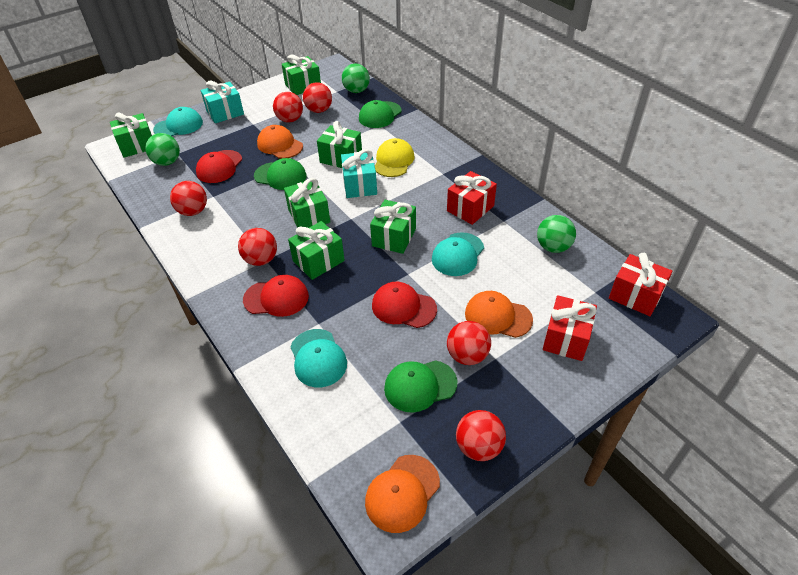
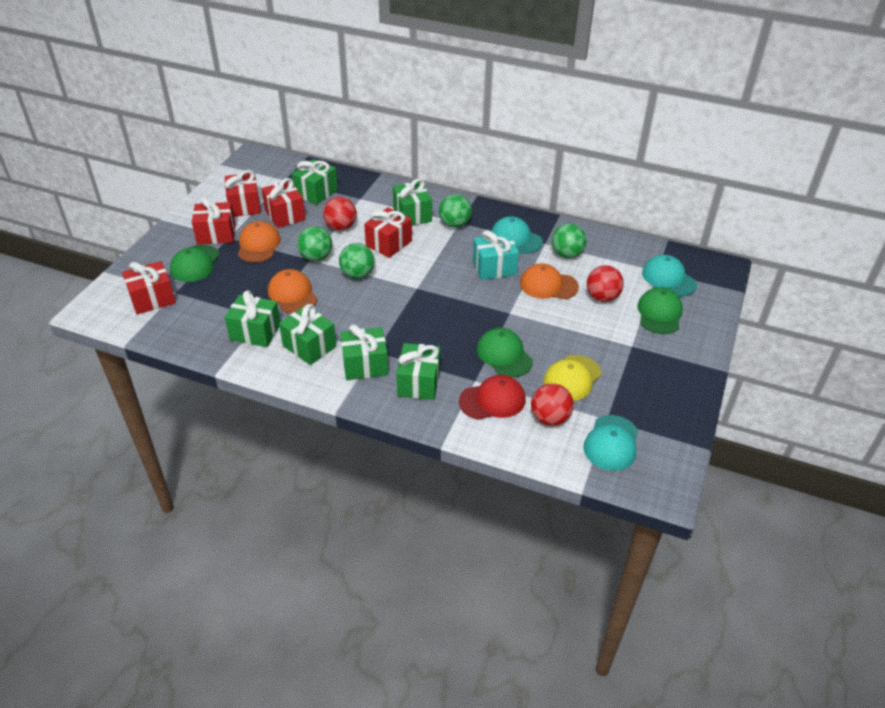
green ball: [145,133,180,166] [342,63,370,93] [537,215,576,253] = 3 -> [297,226,332,261] [339,243,375,279] [439,194,472,228] [552,223,587,258] = 4
red ball: [170,181,207,216] [238,228,277,266] [273,92,303,123] [303,82,332,113] [447,321,491,365] [456,410,506,461] = 6 -> [323,197,357,230] [531,383,574,426] [587,265,624,302] = 3
red cap: [196,150,242,183] [243,275,309,317] [372,282,437,328] = 3 -> [459,375,526,420] = 1
red gift: [447,171,497,225] [543,295,597,361] [609,253,673,316] = 3 -> [122,261,176,314] [192,197,236,245] [225,170,261,217] [262,178,306,228] [364,207,412,258] = 5
turquoise gift: [201,81,244,123] [341,149,377,198] = 2 -> [473,230,519,280] = 1

